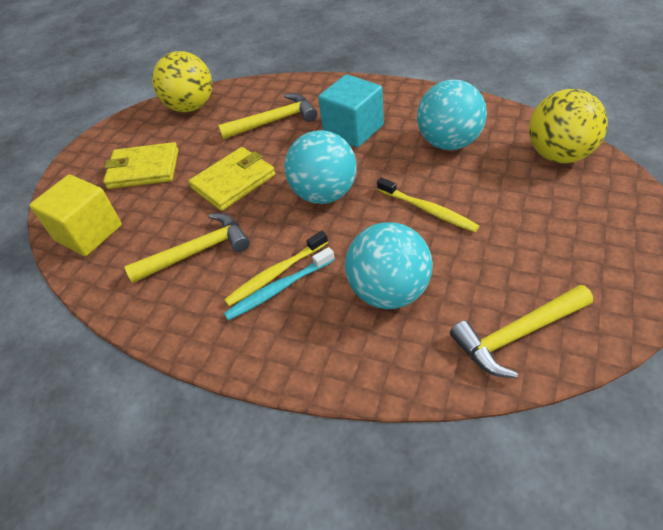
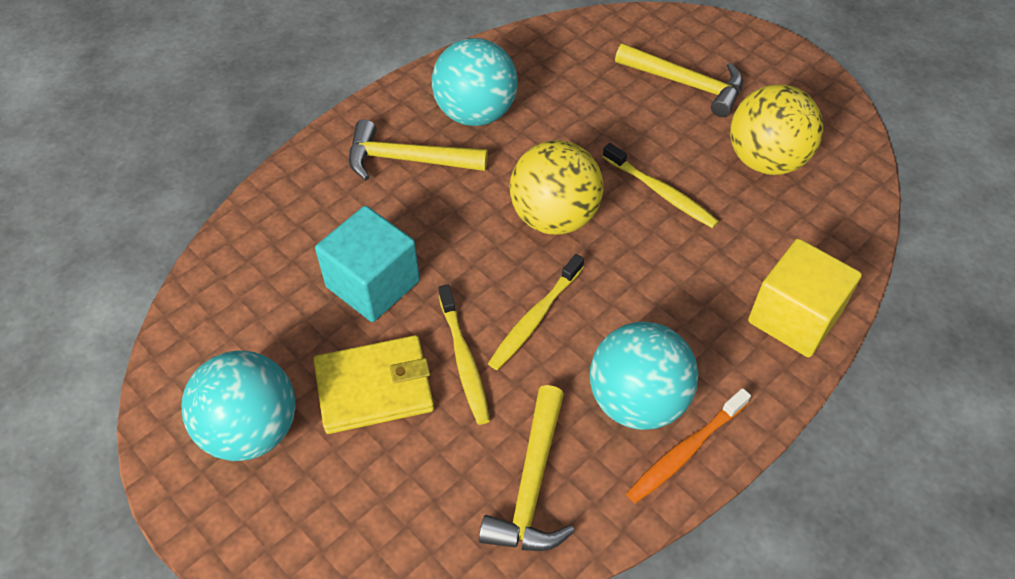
orange toothbrush: none = 0 -> [626,388,751,503] = 1
turquoise toothbrush: [224,247,335,321] = 1 -> none = 0
yellow toothbrush: [224,231,328,306] [377,177,479,232] = 2 -> [439,284,490,425] [488,254,584,370] [603,143,719,228] = 3
yellow wallet: [103,142,179,189] [189,147,275,211] = 2 -> [313,335,434,434] = 1

